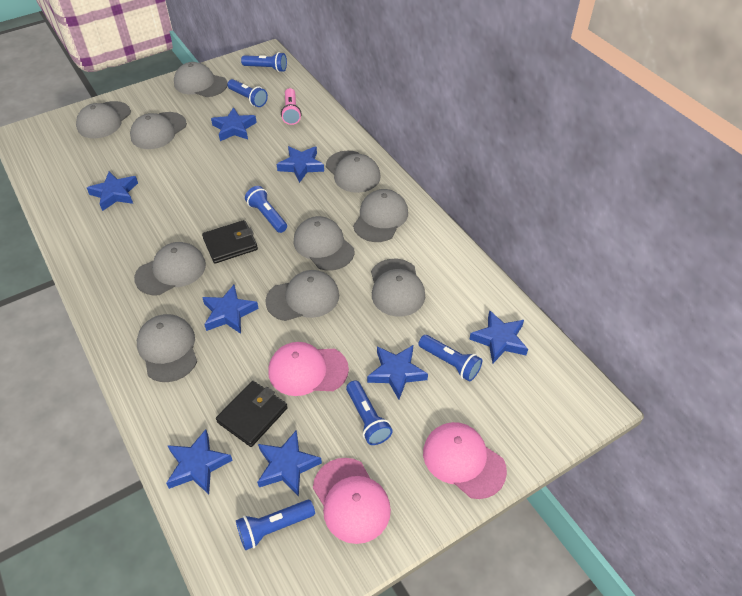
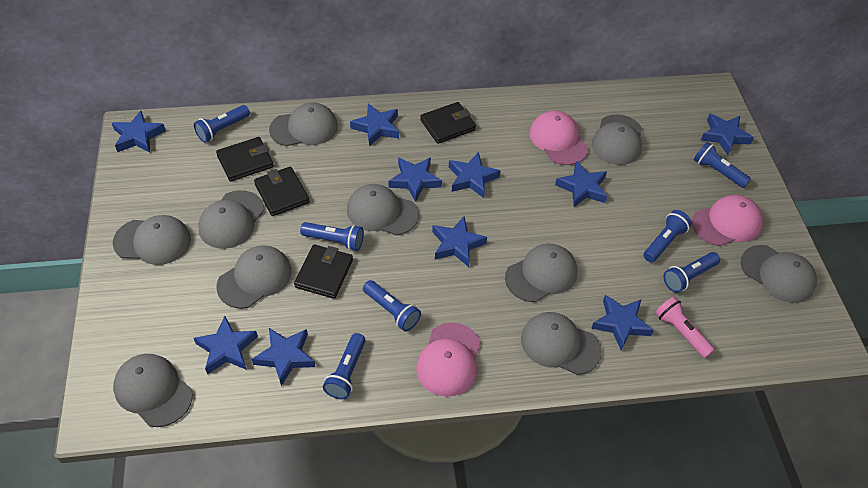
black wallet: [202,220,258,264] [216,381,288,447] = 2 -> [216,137,274,182] [254,166,309,216] [294,244,353,299] [420,102,476,144] = 4
blue flashlight: [227,79,268,107] [236,500,315,550] [241,52,287,72] [245,186,287,233] [346,380,393,445] [418,335,482,381] = 6 -> [194,105,250,142] [300,222,364,251] [323,333,366,399] [363,280,421,331] [643,210,692,262] [663,252,720,293] [694,142,751,188] = 7
blue star: [87,171,138,211] [166,429,233,494] [202,285,259,334] [211,107,257,141] [257,430,322,496] [277,146,324,183] [367,345,428,400] [469,310,528,363] = 8 -> [112,111,166,153] [194,316,258,374] [252,328,315,386] [350,103,399,146] [388,157,442,202] [432,217,487,267] [449,152,501,198] [555,161,607,207] [591,295,654,351] [701,113,754,155] = 10

